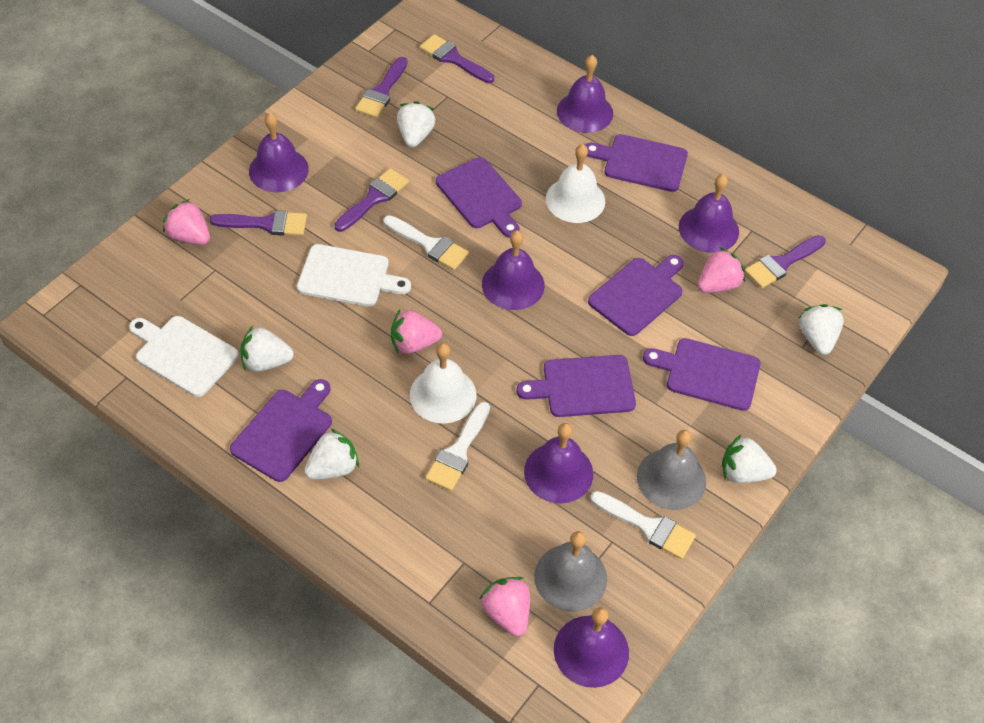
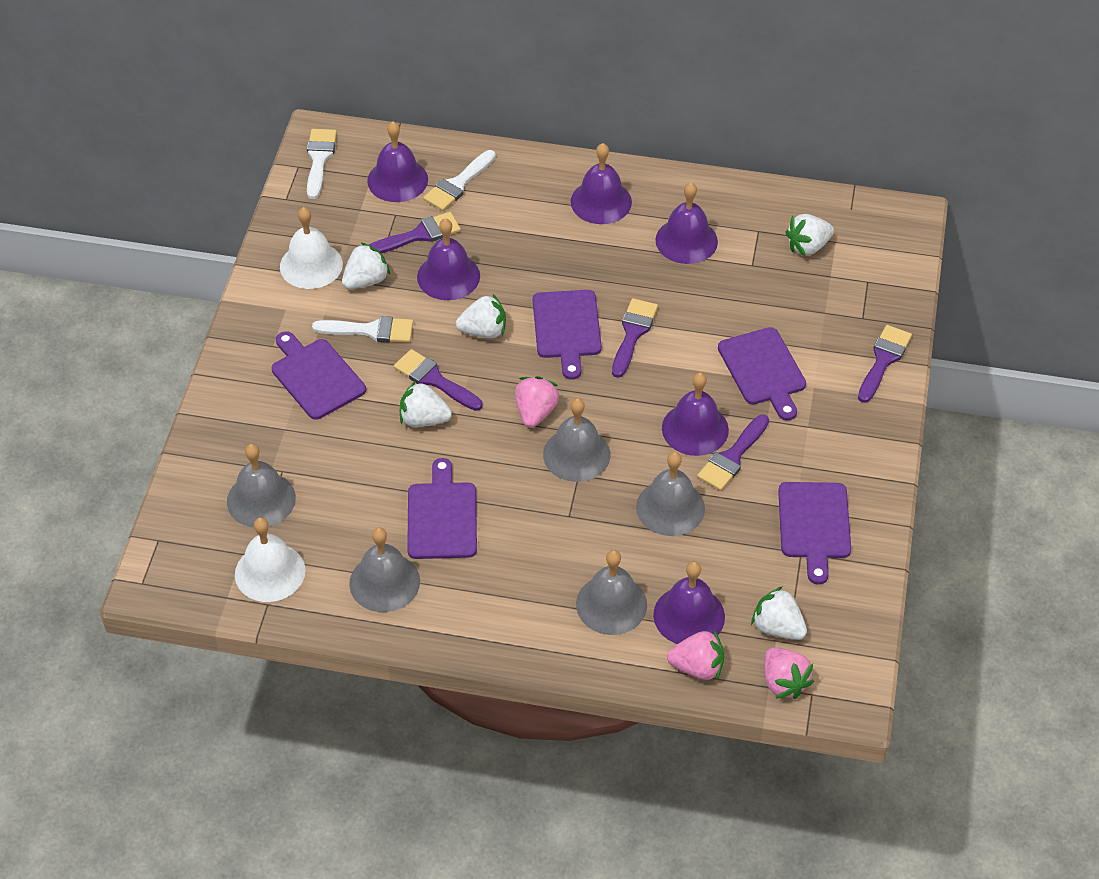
grey bell: [534,531,607,612] [637,430,706,510] = 2 -> [227,444,296,527] [349,528,420,612] [543,398,611,482] [576,550,647,635] [636,452,705,536] = 5
pink strawberry: [163,199,210,245] [391,309,442,354] [480,577,530,637] [698,247,745,293] = 4 -> [515,376,559,428] [667,630,724,680] [764,648,814,699] = 3
purple cutting board: [230,379,332,482] [436,157,522,238] [516,355,636,417] [585,134,688,192] [588,255,684,336] [643,338,761,411] = 6 -> [272,331,366,420] [407,458,477,559] [533,290,602,380] [718,327,806,421] [778,482,851,585] = 5
white cutting board: [129,316,239,397] [297,244,411,307] = 2 -> none = 0

